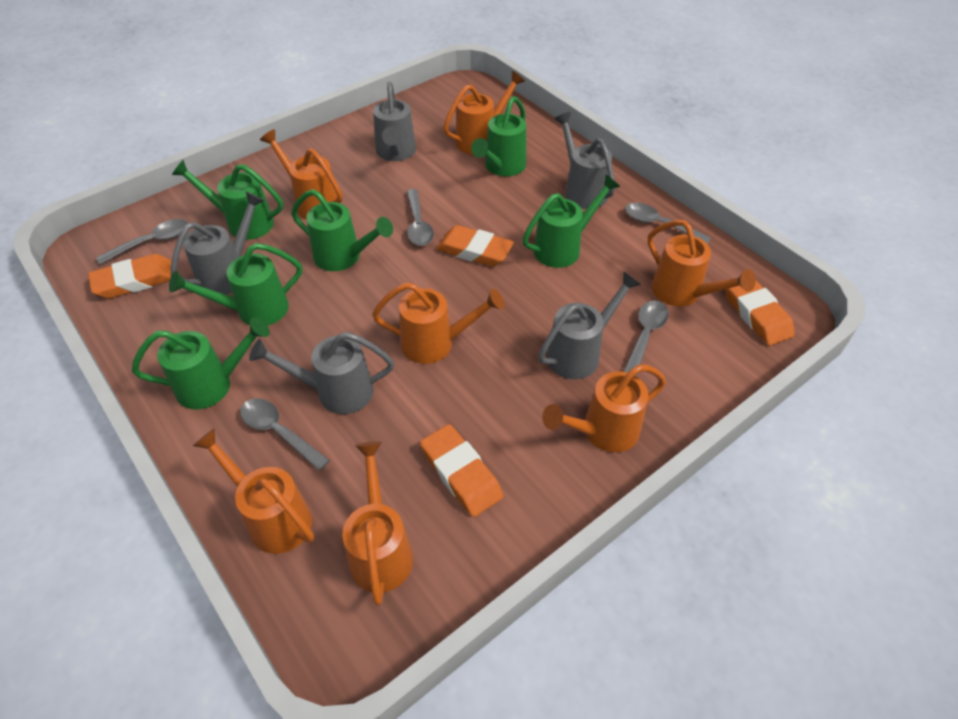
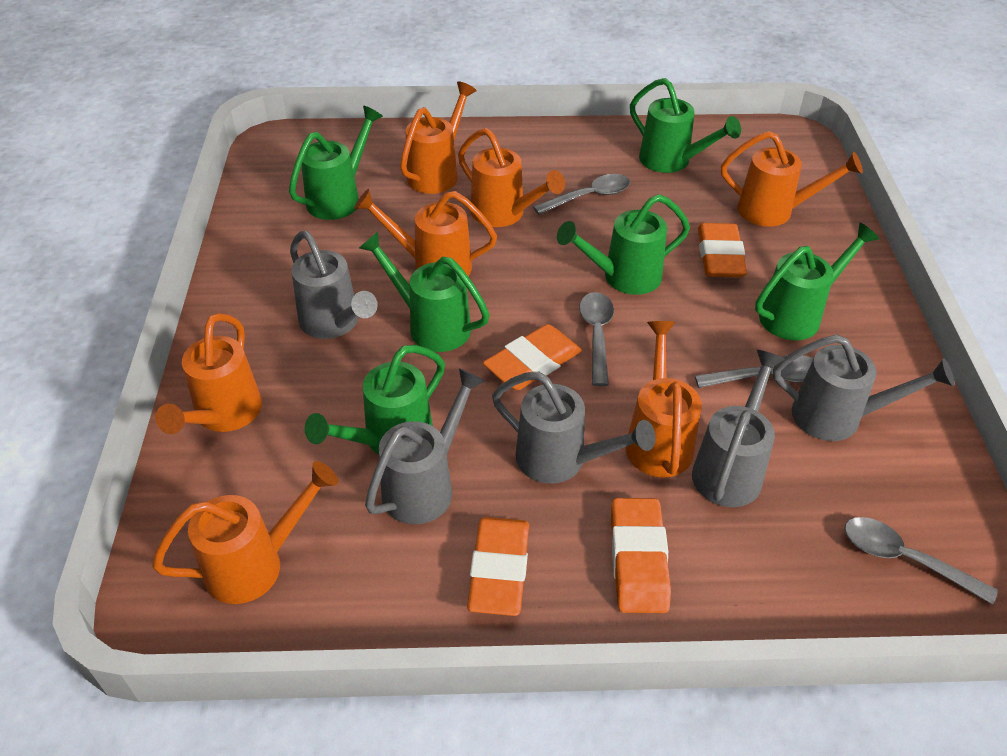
grey spoon: [96,219,188,265] [240,398,330,471] [406,189,434,246] [623,300,669,376] [625,203,711,244] = 5 -> [533,174,630,215] [579,292,614,386] [695,355,814,388] [844,517,998,605] = 4

